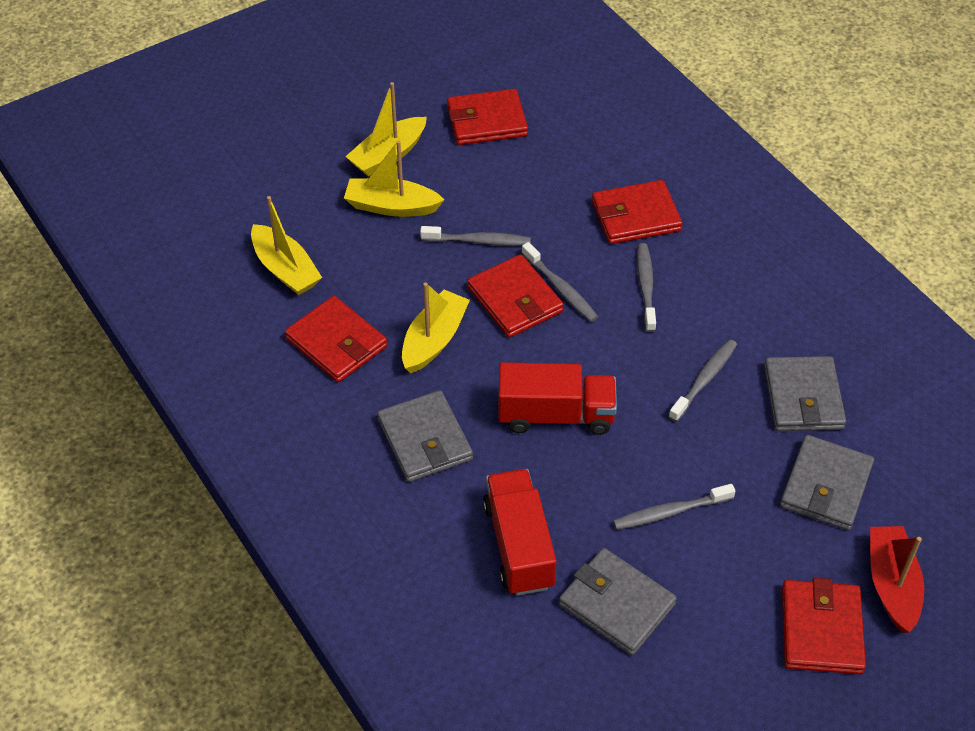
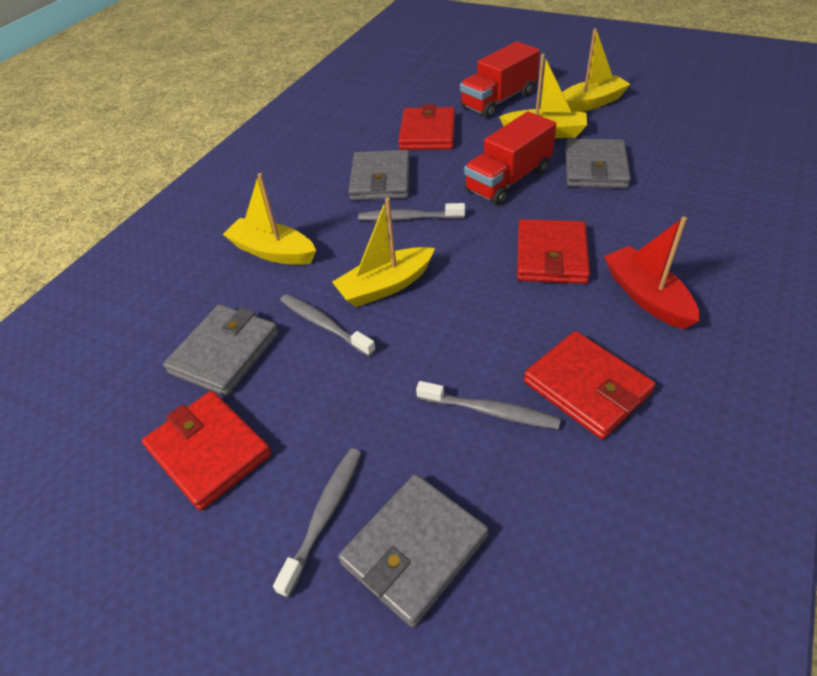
grey toothbrush: [420,226,531,246] [521,242,598,322] [613,484,735,530] [637,243,656,332] [668,339,737,422] = 5 -> [273,448,361,598] [280,294,376,357] [358,203,465,221] [416,381,561,429] = 4
red wallet: [285,296,387,383] [447,89,528,145] [467,254,564,338] [592,180,683,244] [782,578,866,674] = 5 -> [142,391,272,511] [399,104,455,150] [517,219,590,284] [524,331,655,439] = 4

